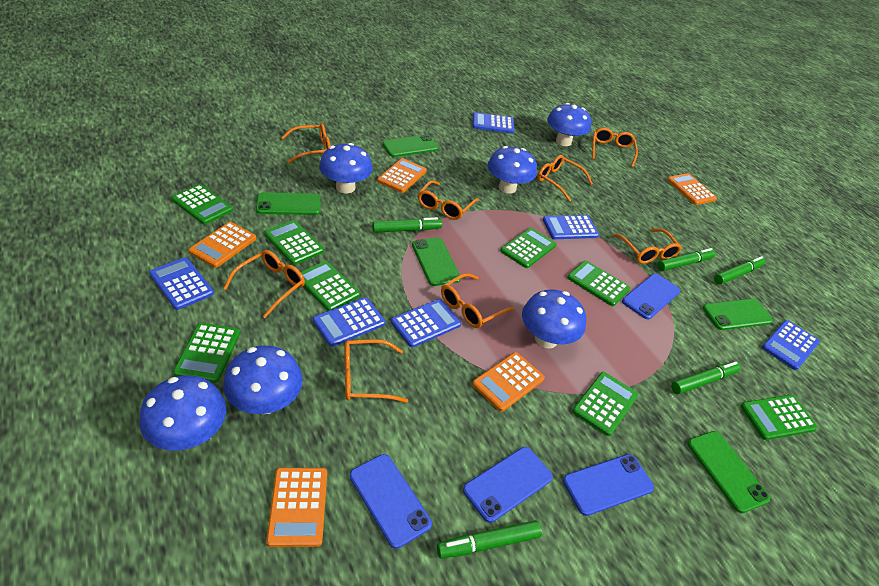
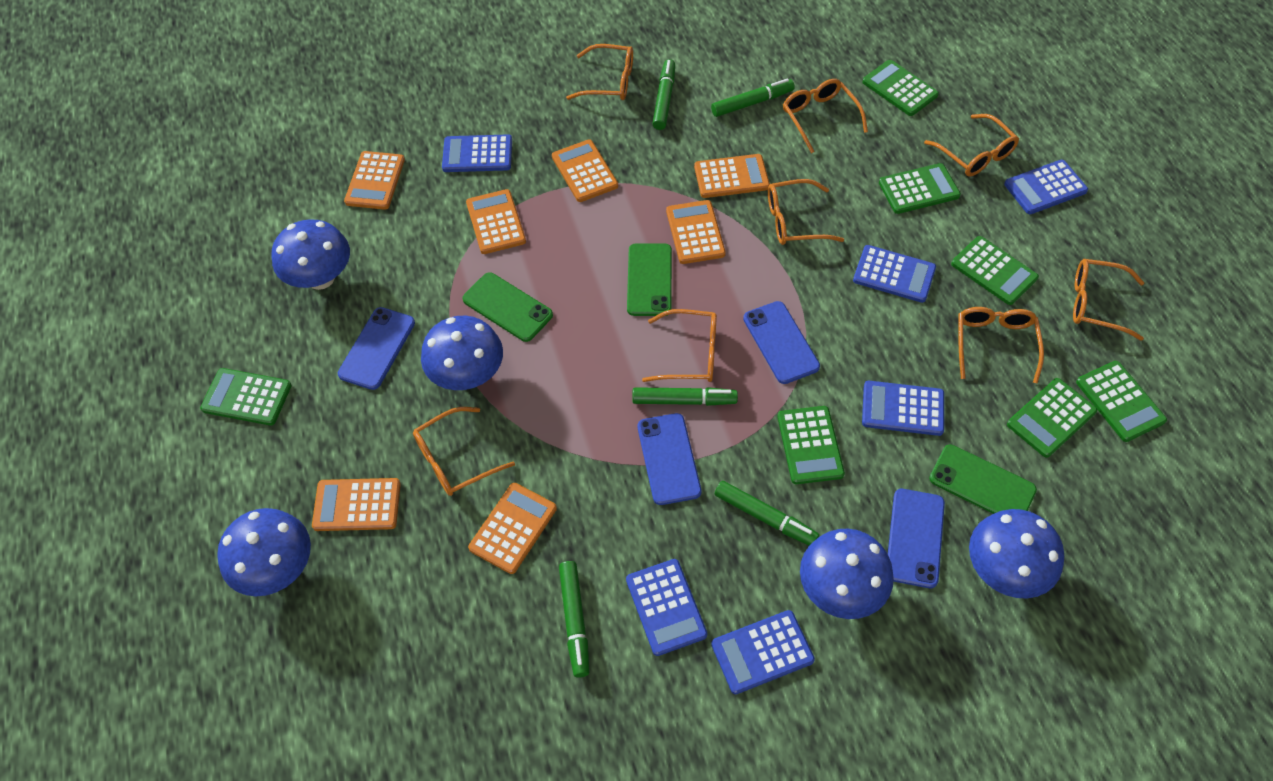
blue mushroom: [139,375,226,451] [223,346,303,414] [319,143,373,193] [488,146,537,194] [522,289,586,349] [547,103,591,146] = 6 -> [217,508,311,596] [272,219,350,290] [421,316,503,390] [800,529,894,619] [969,509,1064,598] = 5
green calculator: [172,184,233,225] [173,323,240,383] [264,220,324,265] [301,261,360,311] [500,228,556,268] [567,260,630,306] [572,372,638,436] [740,395,818,440] = 8 -> [200,368,292,426] [777,406,845,484] [862,60,939,116] [879,163,961,214] [951,236,1039,305] [1007,378,1097,458] [1076,361,1167,442] = 7
green phone: [256,192,321,215] [382,134,439,157] [412,238,461,286] [687,431,770,513] [703,299,773,330] = 5 -> [462,272,553,342] [627,243,672,316] [929,445,1037,514] = 3
orange calculator: [188,222,256,268] [266,468,327,547] [377,158,427,193] [472,352,545,412] [667,173,717,205] = 5 -> [312,478,401,531] [344,151,405,210] [466,189,526,254] [468,483,557,574] [552,139,618,202] [666,200,726,264] [694,154,770,198] = 7

